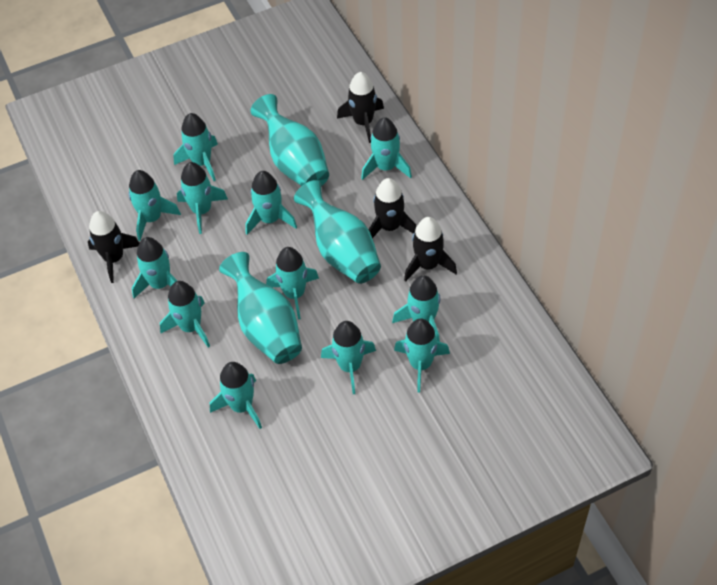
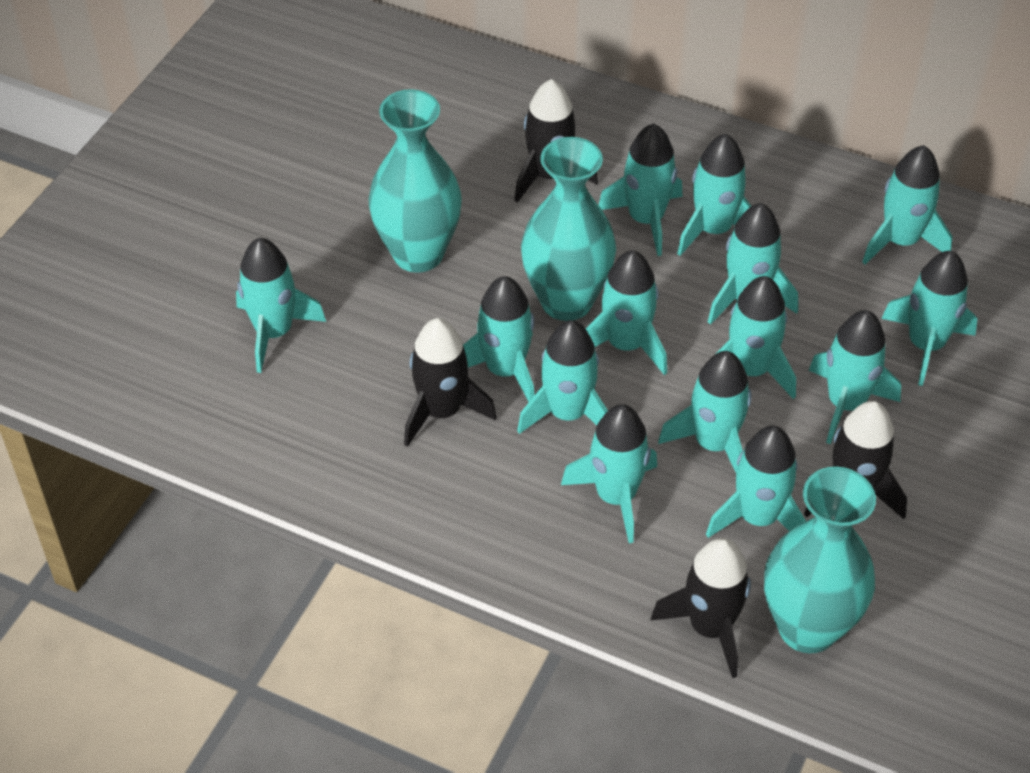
turquoise rocket: [128,170,181,241] [132,237,177,298] [160,281,210,348] [174,113,218,181] [177,162,228,234] [210,362,262,429] [245,171,297,235] [266,247,319,320] [321,321,376,394] [361,117,412,180] [392,275,440,342] [394,318,450,393] = 12 -> [236,238,326,373] [463,276,535,402] [517,320,608,434] [561,404,657,543] [586,250,667,375] [599,123,682,256] [658,351,751,473] [677,134,751,256] [706,426,806,538] [708,203,798,325] [716,276,796,399] [808,310,901,444] [862,145,952,264] [881,250,977,386] = 14

